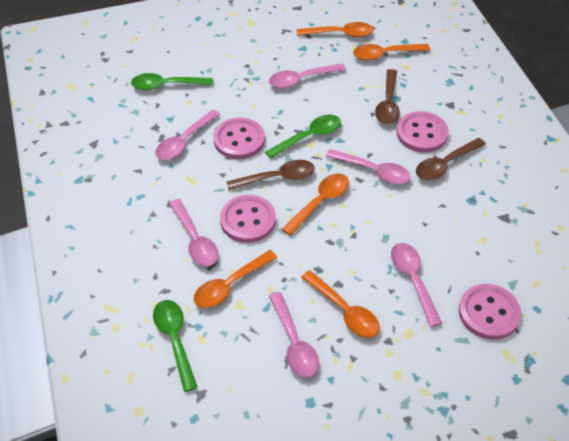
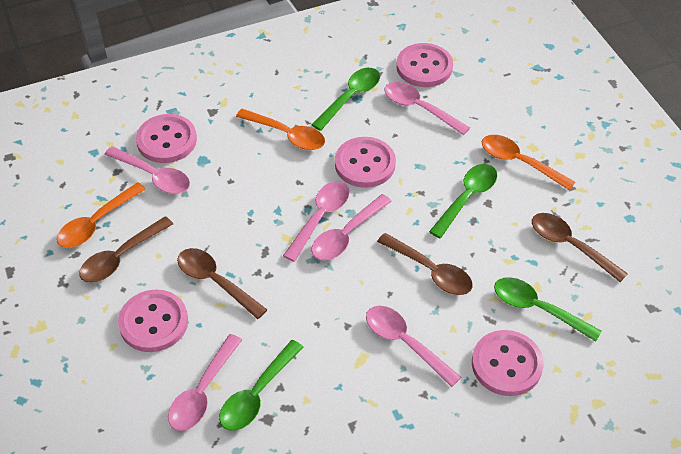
brown spoon: [226,160,315,190] [375,69,400,124] [416,138,486,180] = 3 -> [79,216,173,283] [177,248,267,319] [377,233,472,295] [532,213,628,282] = 4
green spoon: [131,73,213,90] [153,300,198,392] [265,115,341,159] = 3 -> [219,340,304,431] [311,68,380,131] [429,164,497,238] [494,277,602,342] = 4
orange spoon: [194,250,277,308] [282,174,349,236] [297,22,374,37] [301,270,380,338] [353,44,430,60] = 5 -> [57,182,146,248] [236,109,325,150] [482,135,575,190] = 3
pink button: [213,117,265,159] [220,195,276,243] [397,111,449,153] [459,284,521,340] = 4 -> [118,290,188,352] [136,114,197,163] [335,137,396,188] [396,43,453,87] [472,330,544,396] = 5

